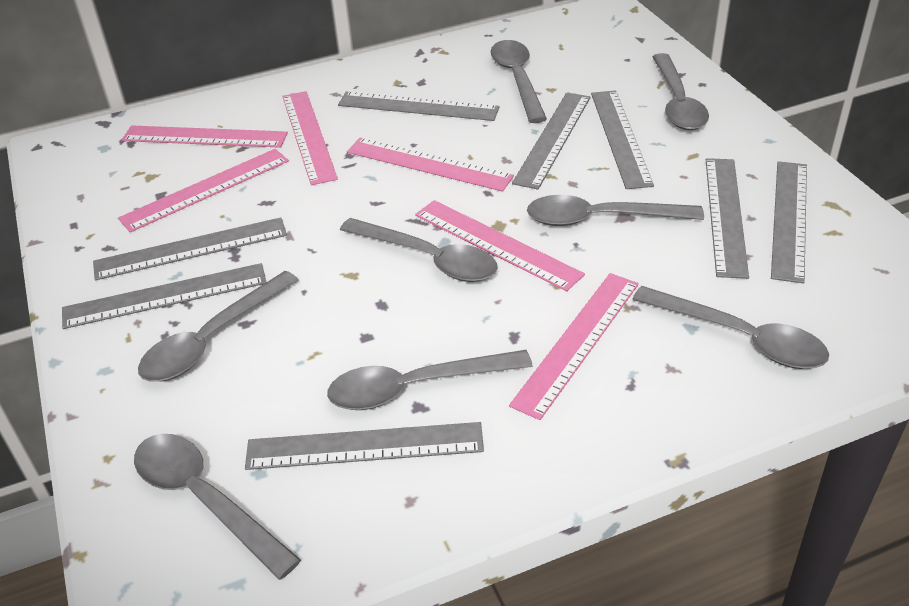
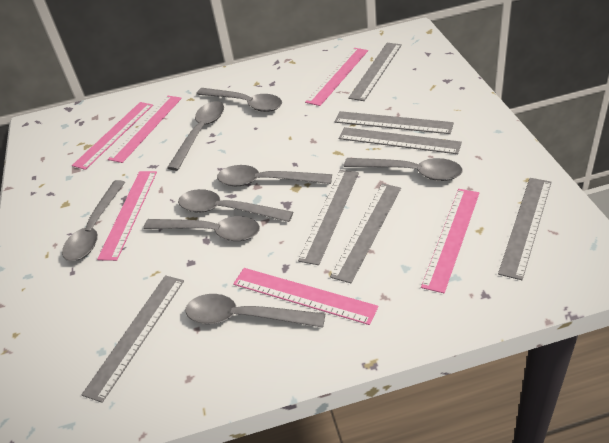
grey ruler: [62,263,266,329] [93,217,287,280] [245,422,484,470] [338,92,500,121] [512,92,591,190] [591,90,654,189] [706,158,749,279] [771,161,807,283] = 8 -> [82,275,184,403] [298,170,359,265] [330,184,401,283] [335,111,454,134] [339,127,462,154] [348,43,402,101] [498,178,551,280] = 7

